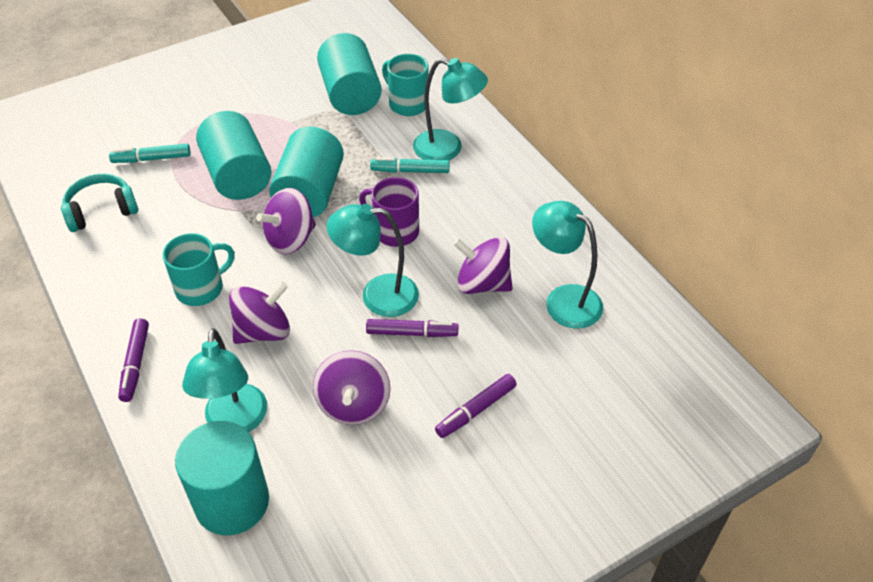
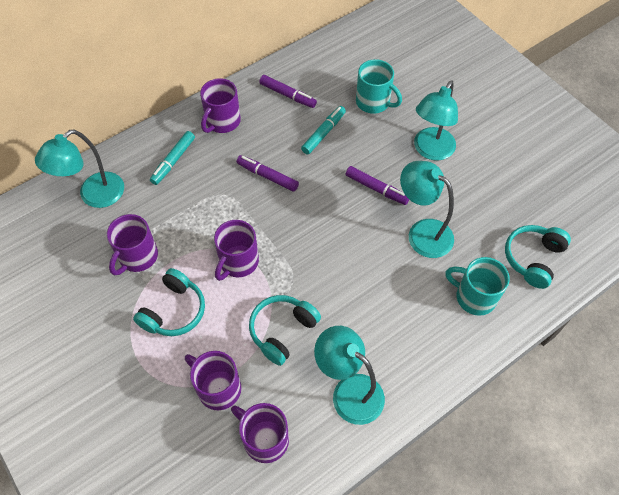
purple mug: [359,177,419,247] = 1 -> [107,214,158,276] [185,351,241,410] [200,78,241,133] [214,220,259,281] [231,403,289,463] = 5
purple spinning top: [229,281,290,344] [256,188,316,254] [313,350,390,425] [453,237,513,294] = 4 -> none = 0
turquoise cylinder: [175,421,269,535] [196,111,271,200] [269,127,344,217] [317,33,382,115] = 4 -> none = 0
turquoise headphones: [61,174,138,232] = 1 -> [133,268,205,336] [249,295,321,366] [505,225,571,289] = 3

